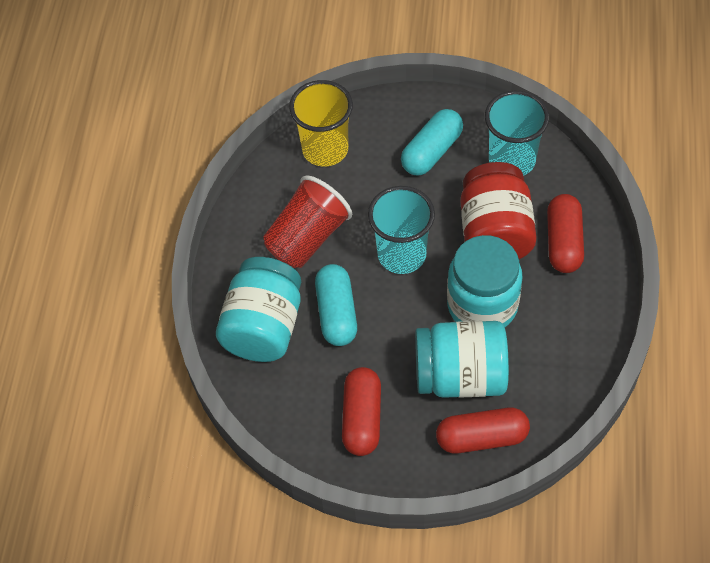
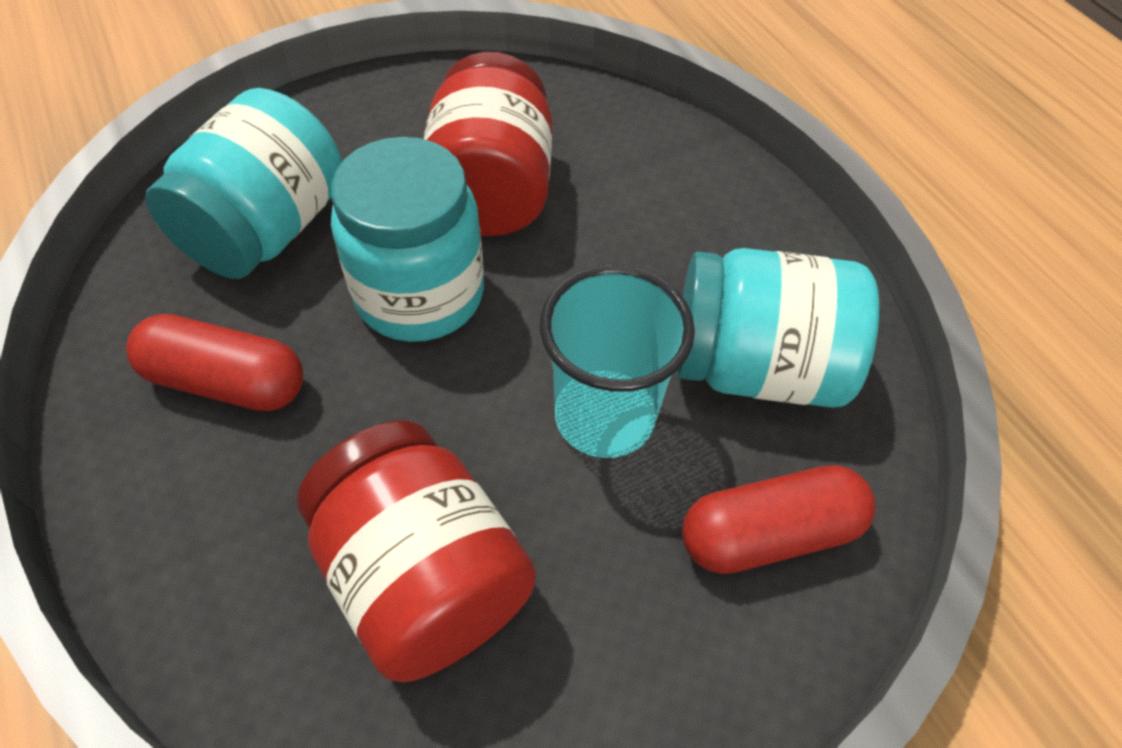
red capsule: [342,367,381,456] [436,408,530,453] [547,194,584,273] = 3 -> [126,314,303,411] [682,465,876,574] = 2
red cup: [263,176,352,268] = 1 -> none = 0
red jar: [461,162,537,259] = 1 -> [297,421,536,682] [423,52,552,236] = 2
turquoise capsule: [315,264,357,346] [401,109,463,175] = 2 -> none = 0
turquoise cup: [368,186,435,274] [485,90,549,176] = 2 -> [540,265,695,458] = 1
yellow cup: [289,80,353,167] = 1 -> none = 0

